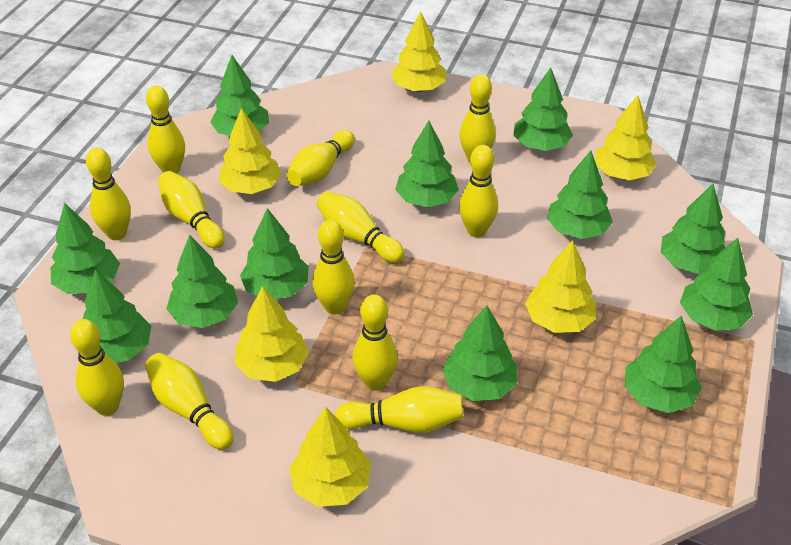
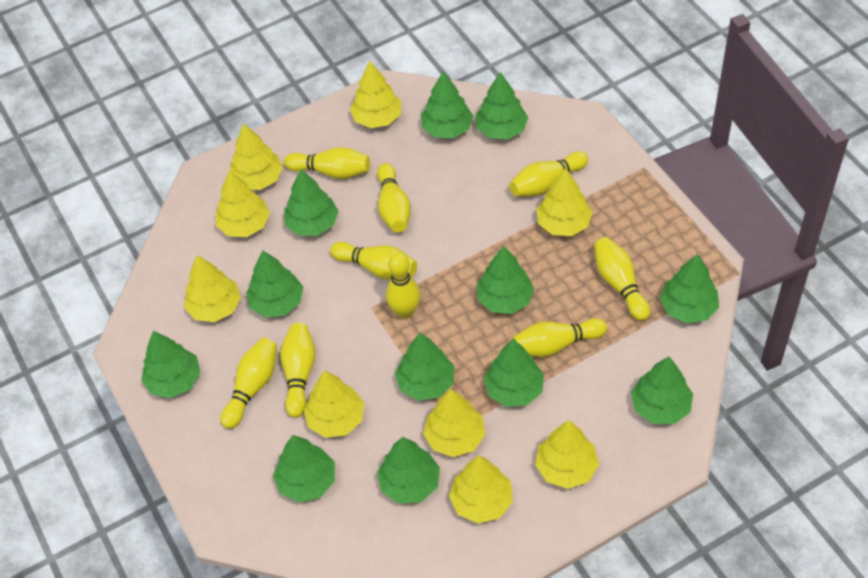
yellow bowling pin: [70,319,124,416] [86,148,131,240] [145,353,234,450] [146,85,185,174] [158,171,225,249] [287,130,355,186] [313,220,355,315] [317,191,404,263] [335,386,463,433] [353,294,398,391] [459,74,496,162] [459,145,498,237] = 12 -> [221,338,277,429] [280,323,316,418] [284,147,370,179] [330,242,417,280] [377,163,411,232] [386,253,421,319] [509,151,588,197] [512,318,607,357] [594,237,650,321] = 9
yellow tree: [219,108,281,194] [234,286,309,382] [289,407,371,507] [391,11,446,92] [525,240,596,333] [595,95,656,180] = 6 -> [184,255,241,322] [216,171,270,237] [230,123,283,190] [304,370,364,438] [350,61,401,128] [423,389,485,457] [449,456,513,523] [535,420,599,489] [537,168,593,236] = 9

